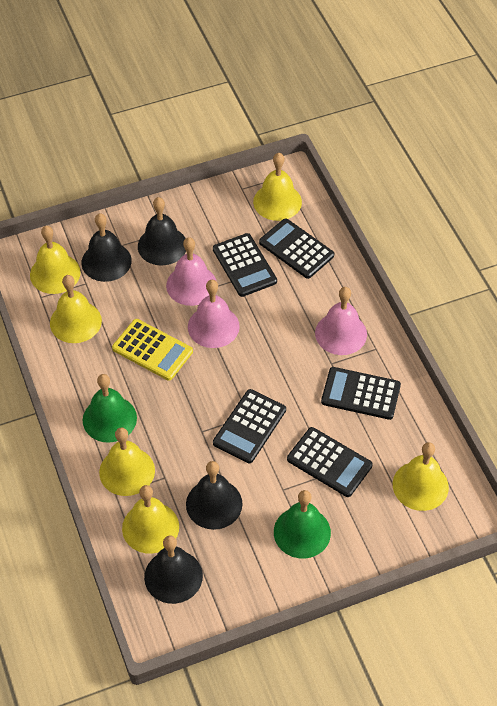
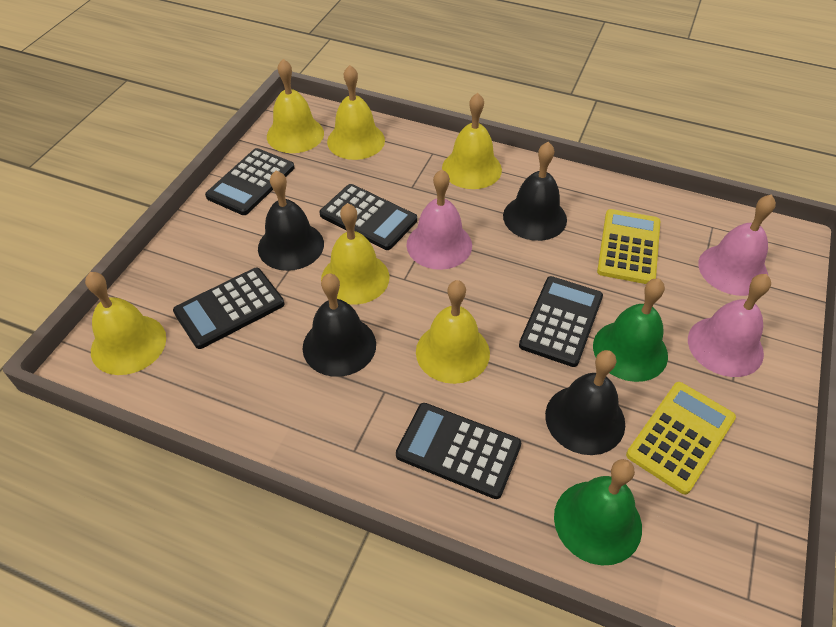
yellow calculator: [112,319,193,381] = 1 -> [597,209,660,284] [626,382,736,494] = 2

